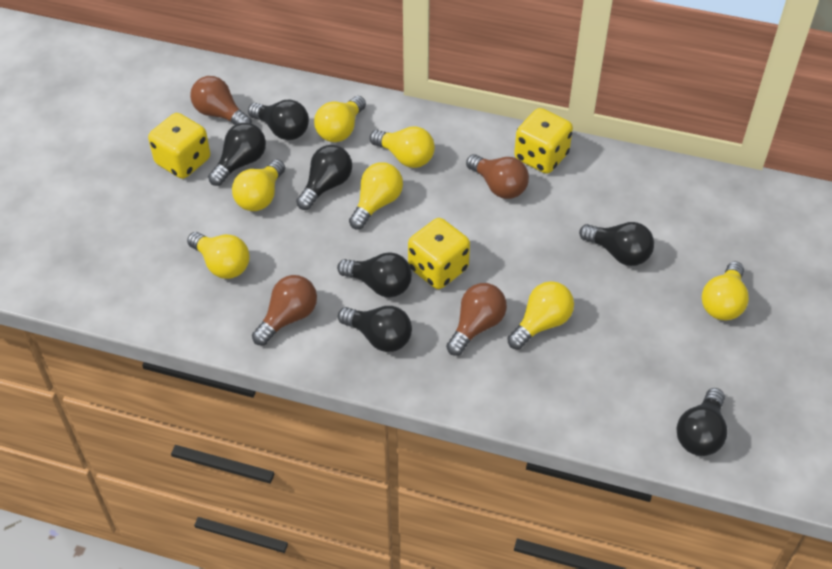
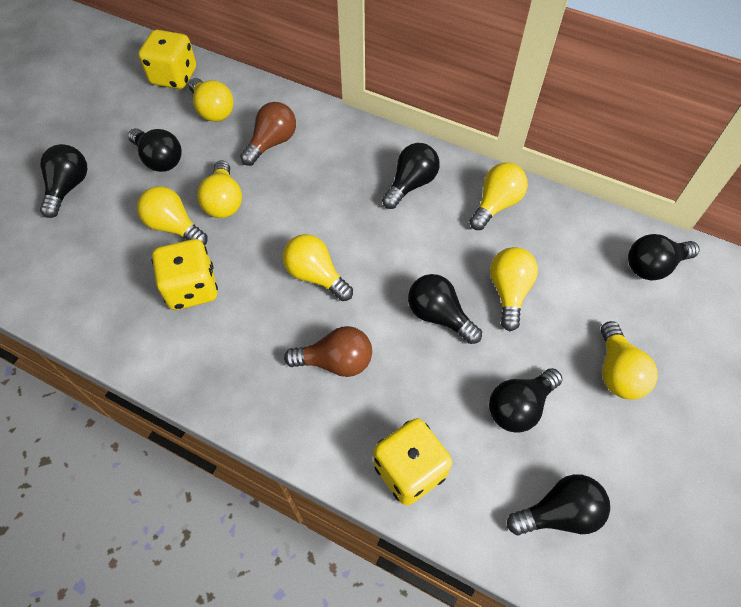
brown light bulb: [190,76,252,125] [252,275,317,345] [446,283,507,356] [466,154,529,199] = 4 -> [240,102,296,166] [284,326,372,377] = 2

